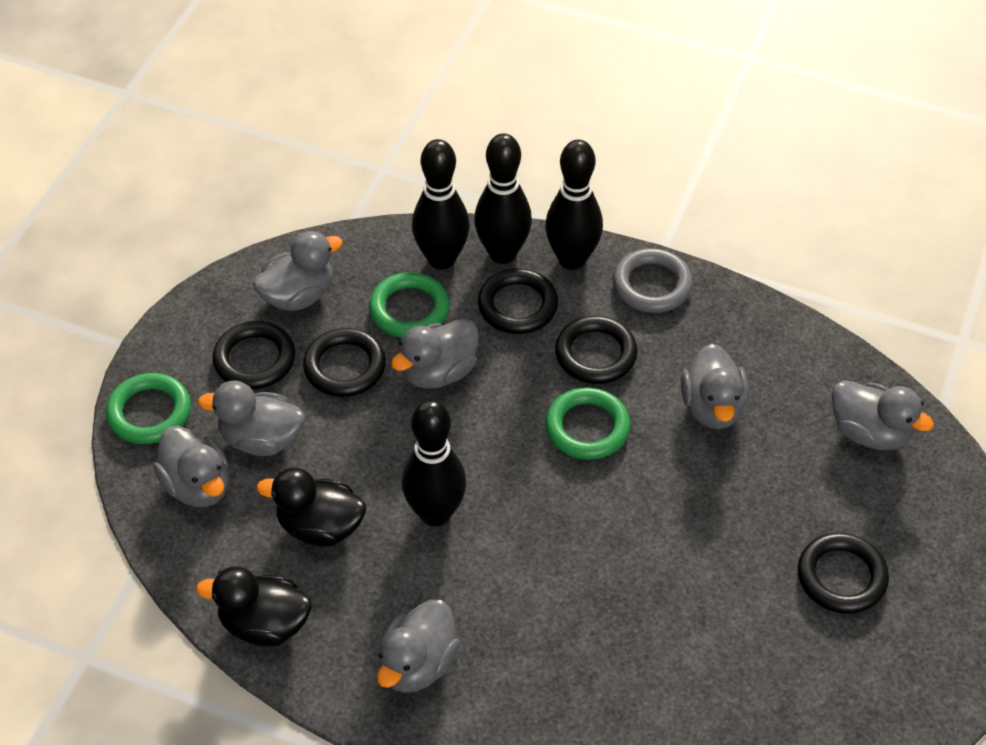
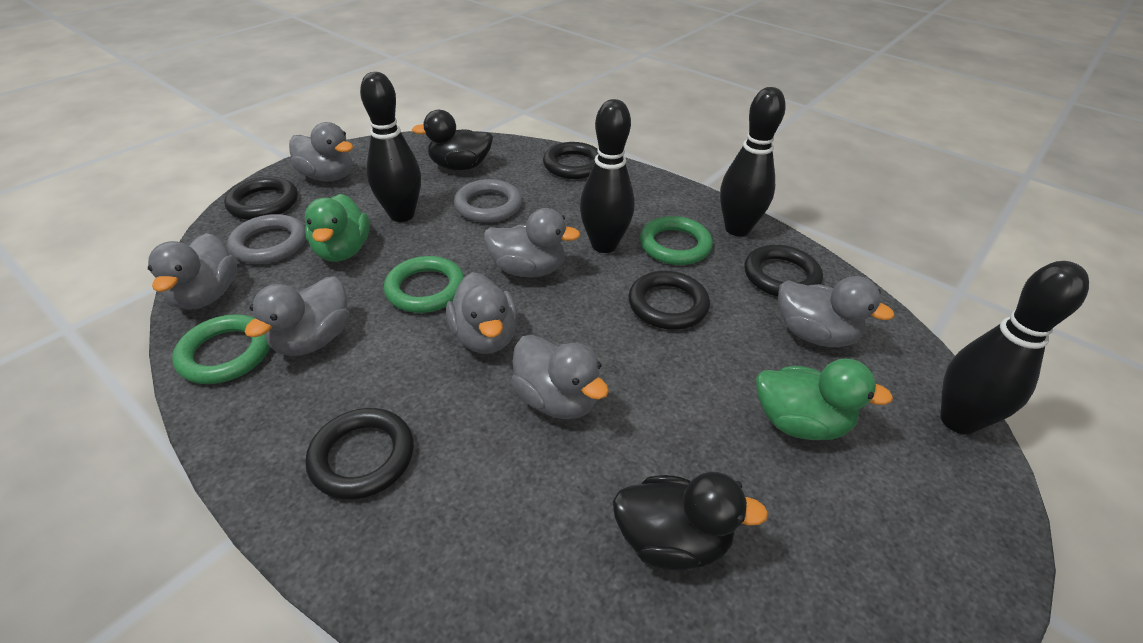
green duck: none = 0 -> [305,194,370,262] [756,359,893,440] = 2
grey ring: [613,248,693,313] = 1 -> [227,214,306,264] [454,179,522,223] = 2

